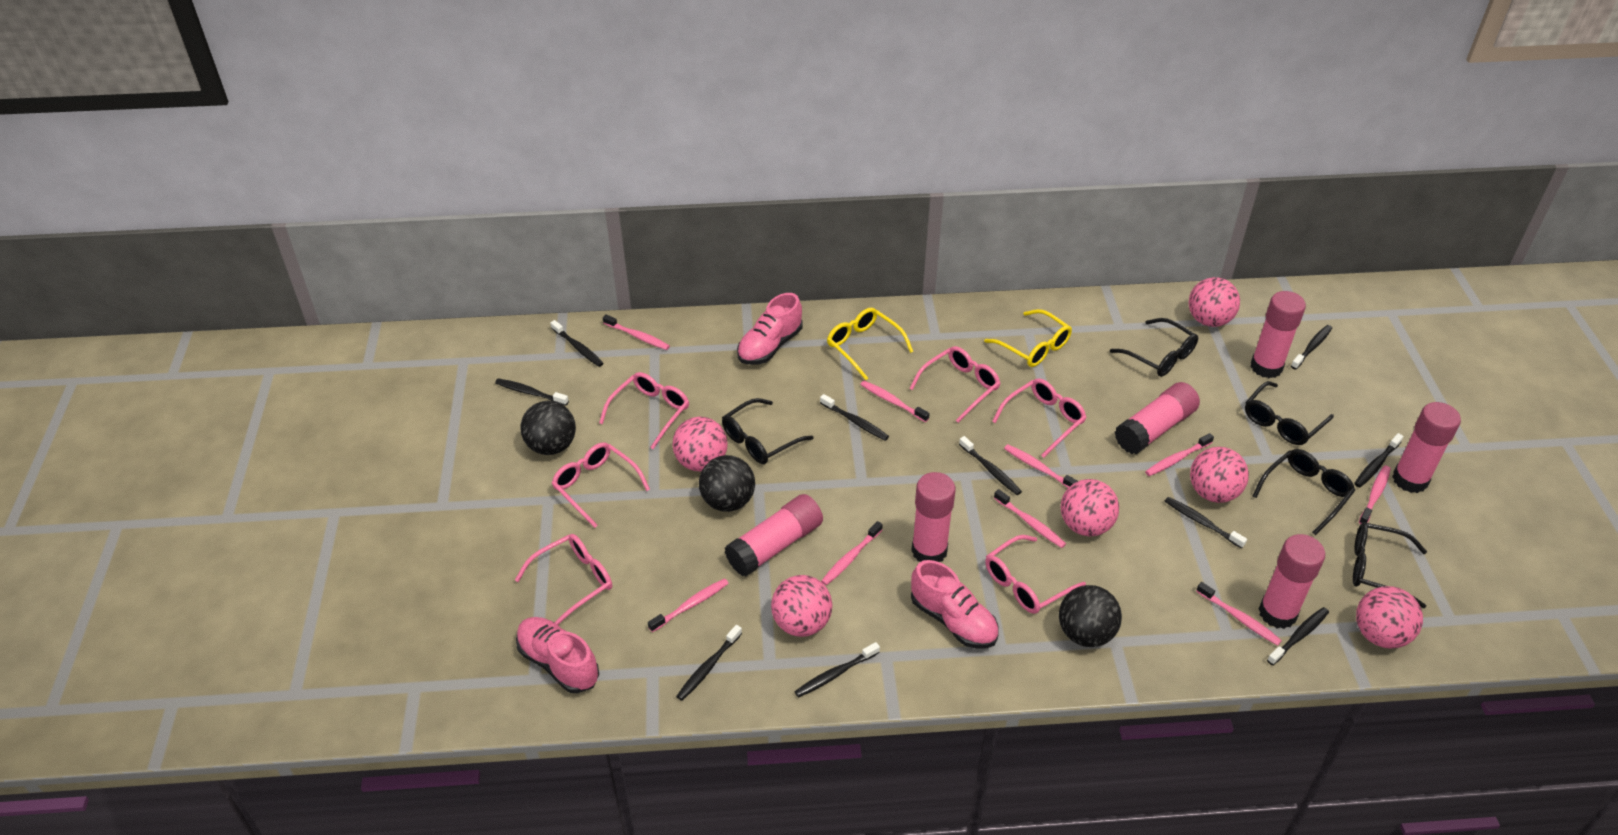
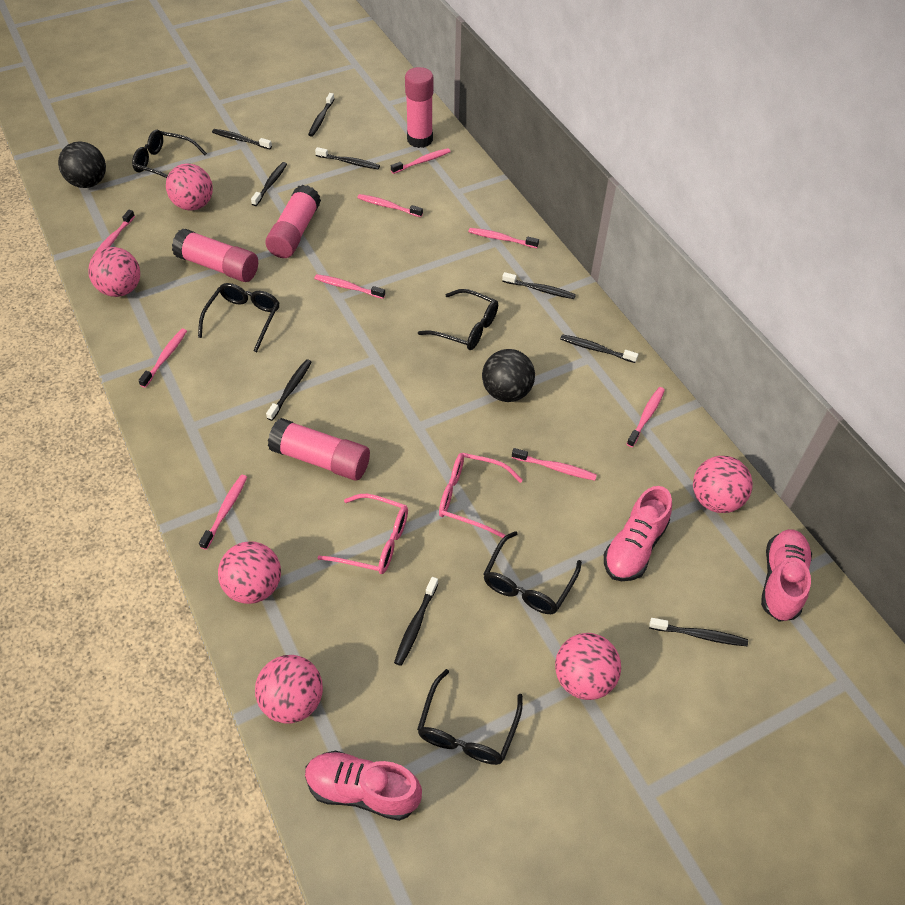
black ball: [520,401,576,455] [699,455,755,512] [1059,585,1122,647] = 3 -> [58,142,106,188] [482,349,535,402] = 2
black toothbrush: [495,378,569,406] [550,320,603,367] [676,625,742,701] [794,642,880,698] [820,394,889,441] [959,436,1022,495] [1165,497,1247,548] [1267,607,1329,665] [1291,325,1332,370] [1354,433,1404,487] = 10 -> [212,129,272,149] [251,162,287,206] [266,359,311,421] [308,93,334,137] [315,147,380,169] [394,577,438,666] [502,272,576,299] [560,334,638,363] [649,618,748,646] = 9
pink glasses: [515,534,612,625] [551,442,650,528] [599,372,689,449] [909,346,1001,423] [985,535,1086,614] [992,378,1087,458] = 6 -> [317,494,408,574] [439,453,523,538] = 2
pink glue stick: [725,494,823,576] [911,472,956,562] [1115,382,1200,454] [1250,291,1306,378] [1259,534,1325,629] [1392,402,1461,493] = 6 -> [172,228,258,282] [265,185,321,258] [268,418,370,481] [405,67,433,148] = 4
yellow glasses: [827,308,913,380] [984,309,1072,367] = 2 -> none = 0

